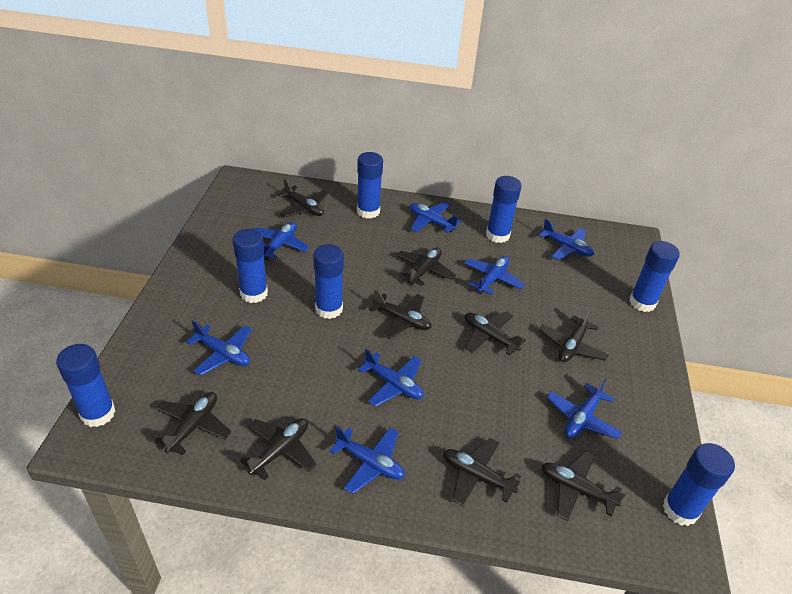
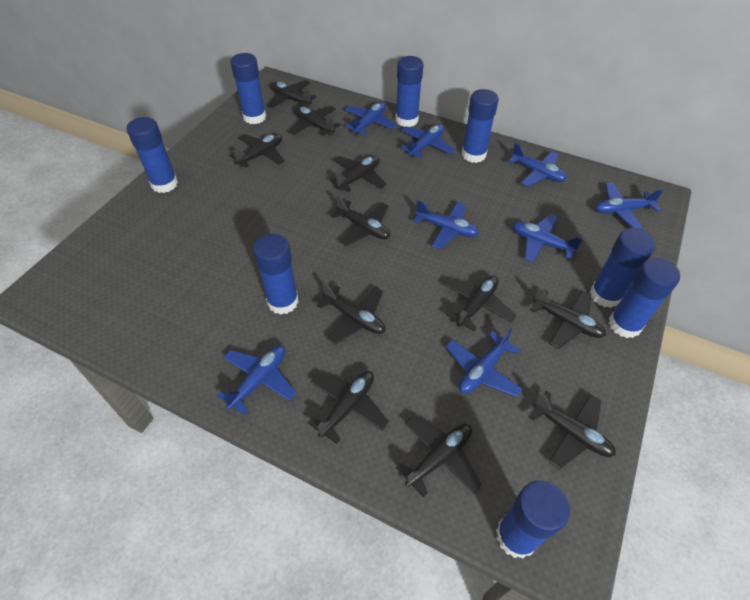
black plane: [154,392,231,455] [240,418,316,480] [277,179,329,217] [369,289,431,339] [396,247,456,286] [443,438,521,506] [465,311,526,356] [539,309,609,362] [541,450,626,521] = 9 -> [230,134,285,167] [267,80,316,108] [289,106,341,136] [307,371,389,444] [317,283,385,344] [329,155,387,192] [330,196,390,246] [396,416,482,497] [443,275,516,331] [529,391,616,469] [530,287,606,349] = 11
blue glue stick: [56,344,116,427] [233,229,268,303] [313,244,344,319] [357,152,383,219] [486,176,522,243] [629,241,680,312] [663,443,735,526] = 7 -> [127,117,178,193] [230,53,266,124] [253,234,299,315] [396,56,423,127] [462,89,499,163] [496,480,570,559] [590,228,655,308] [609,258,680,338] = 8

